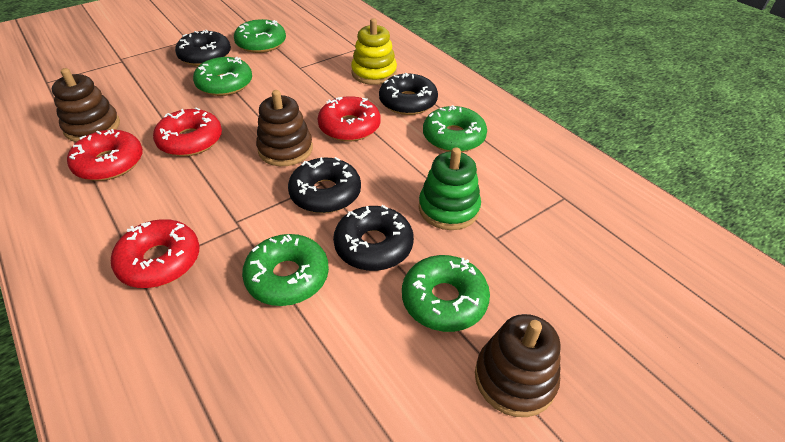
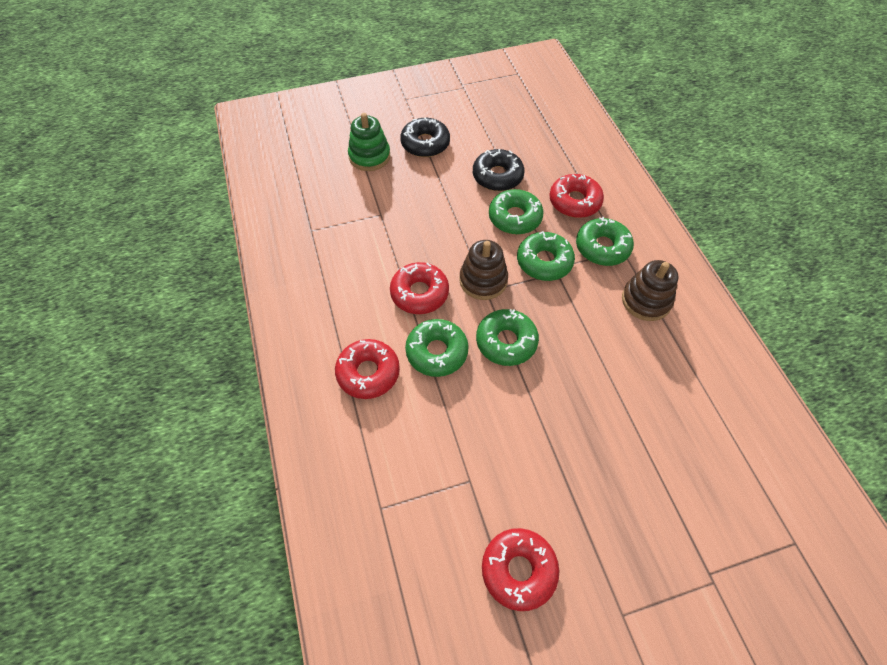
black donut: [175,30,231,66] [288,157,361,213] [333,205,414,271] [379,73,438,115] = 4 -> [400,118,450,157] [473,149,524,191] = 2
brown stacking toy: [52,68,120,142] [256,90,313,166] [475,314,561,417] = 3 -> [459,240,508,300] [622,260,679,321] = 2
yellow stacking toy: [351,18,397,85] = 1 -> none = 0

